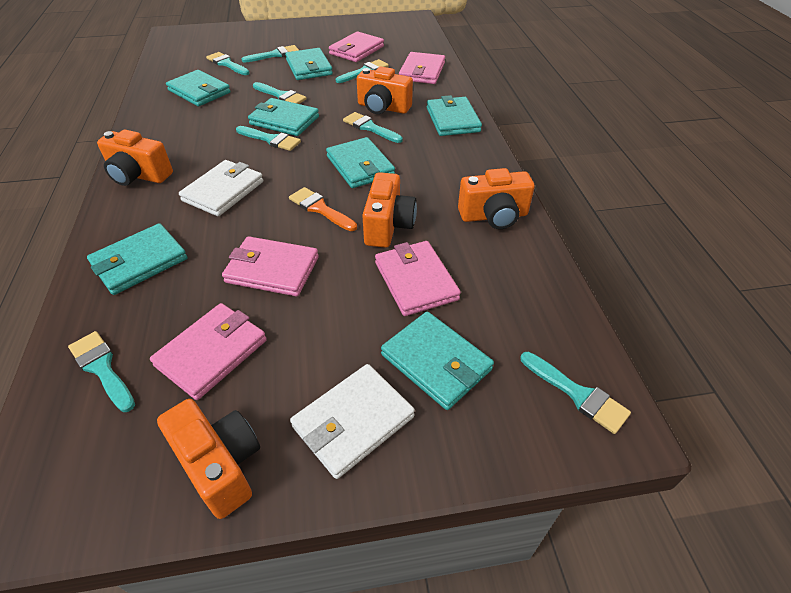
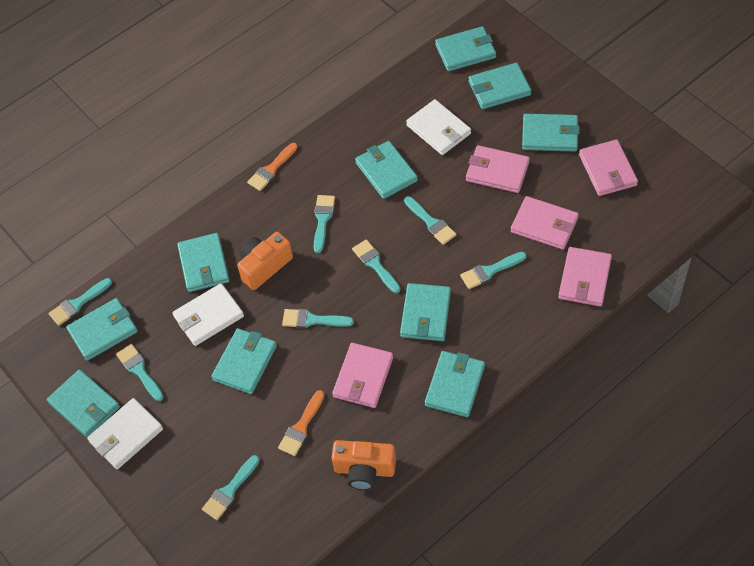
orange brush: [289,187,357,231] = 1 -> [247,143,298,191] [278,390,324,456] = 2
orange camera: [97,130,173,186] [157,399,260,519] [357,66,413,114] [362,172,417,248] [458,168,535,229] = 5 -> [237,232,293,290] [331,440,396,490] = 2
turquoise wallet: [87,223,187,295] [166,70,231,106] [248,98,319,136] [285,48,333,80] [326,137,395,188] [381,311,494,410] [427,95,482,136] = 7 -> [47,370,120,437] [66,298,138,361] [177,233,230,292] [211,328,277,394] [355,141,418,199] [400,283,451,341] [425,351,485,417] [435,26,496,71] [469,63,531,109] [522,114,580,152] = 10
white wallet: [179,160,263,216] [290,364,415,479] = 2 -> [87,398,163,469] [173,283,244,346] [406,99,471,155] = 3

